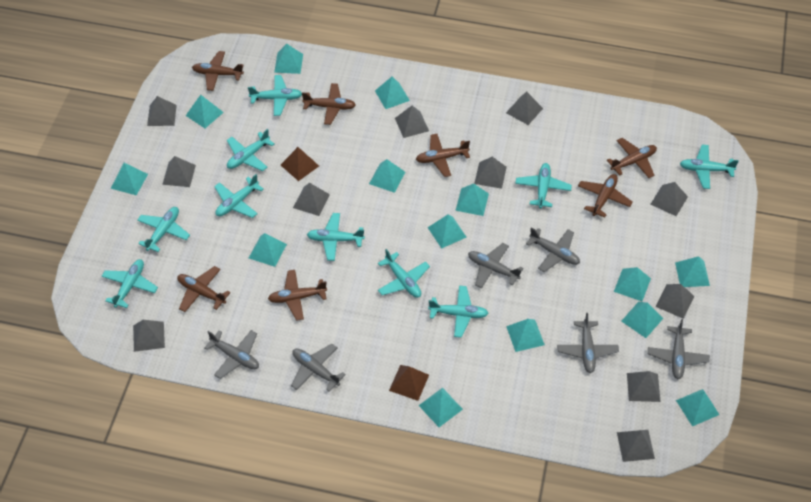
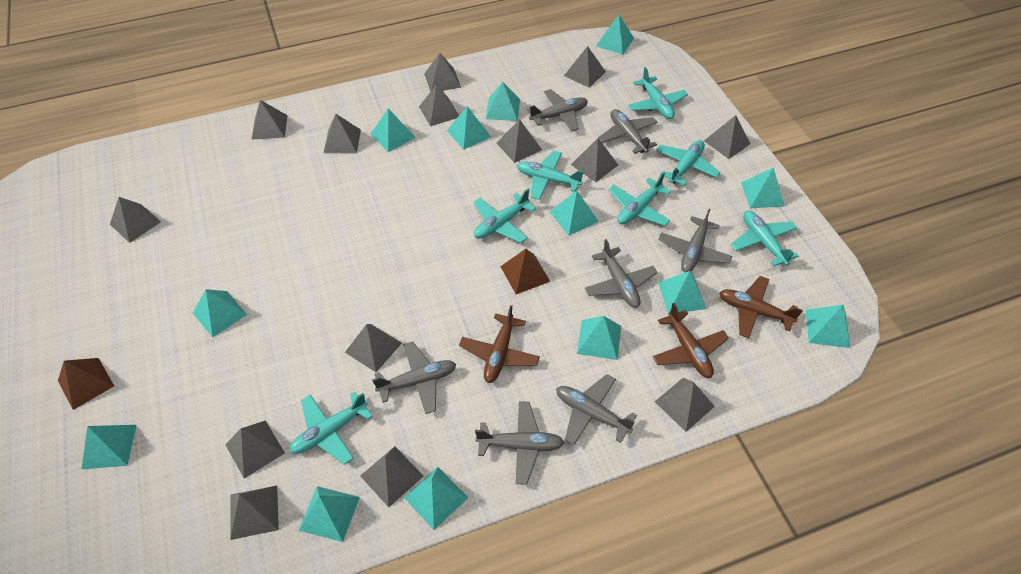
brown plane: [177,266,231,312] [192,51,244,91] [268,270,327,321] [302,83,356,125] [416,134,470,177] [578,174,633,218] [607,138,657,178] = 7 -> [459,305,540,383] [653,303,729,378] [719,276,803,338] = 3
grey plane: [204,330,259,379] [291,344,346,392] [468,243,524,288] [526,227,580,272] [557,313,619,373] [648,319,710,379] = 6 -> [372,341,456,414] [475,401,565,485] [527,89,588,132] [556,374,637,445] [585,239,658,308] [598,109,658,154] [658,209,732,272] = 7
grey pyramid: [133,320,165,352] [147,96,177,126] [162,156,196,187] [293,183,330,216] [395,106,429,138] [474,157,507,189] [506,92,543,125] [617,430,655,462] [627,371,661,402] [651,182,688,216] [655,284,694,319] = 11 -> [110,197,161,243] [225,421,285,478] [230,486,279,540] [252,100,288,140] [324,114,361,153] [345,324,402,372] [360,446,423,507] [419,84,459,126] [424,53,461,92] [497,119,542,163] [564,46,606,88] [571,138,618,182] [655,378,715,432] [704,115,750,159] = 14
turquoise plane: [101,259,158,308] [137,207,190,252] [214,174,264,218] [227,129,274,171] [248,75,302,116] [307,213,365,261] [378,249,430,298] [428,286,489,338] [515,163,572,209] [680,145,739,189] = 10 -> [290,392,373,465] [474,189,536,243] [517,151,584,200] [608,172,672,226] [628,67,688,119] [656,140,721,186] [731,211,799,266] = 7
turquoise pyramid: [111,163,148,195] [186,95,224,128] [249,233,287,267] [274,44,303,74] [369,159,405,193] [375,77,410,109] [418,388,463,427] [428,214,466,249] [455,184,489,216] [506,319,545,352] [614,267,651,301] [621,302,663,338] [675,256,710,287] [676,389,720,426] = 14 -> [82,425,136,469] [193,289,247,337] [299,486,360,542] [371,108,416,152] [404,467,468,530] [447,106,491,150] [486,82,520,121] [550,190,599,235] [577,316,621,360] [596,15,634,55] [658,271,706,313] [741,167,785,208] [806,304,850,348] = 13

